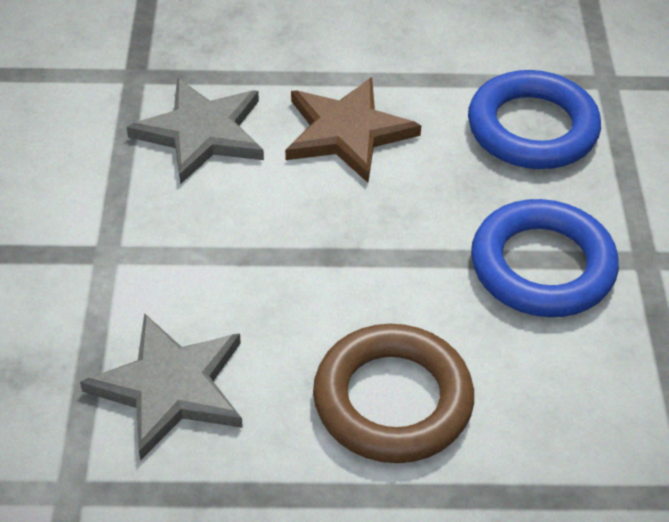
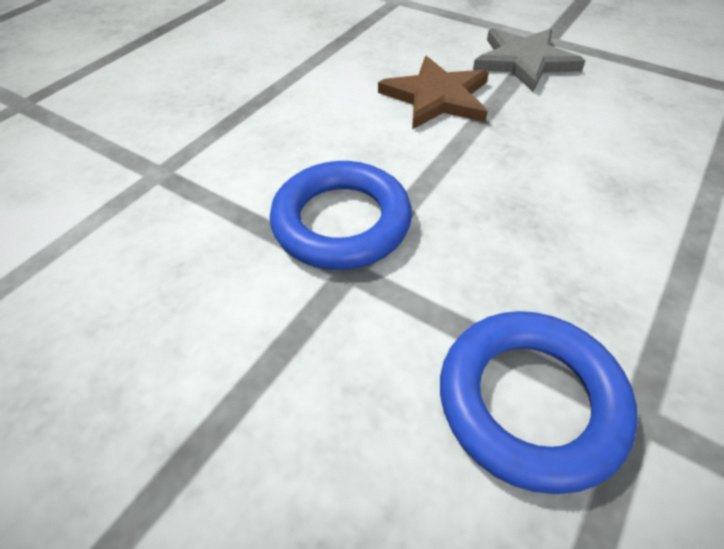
brown ring: [313,324,474,463] = 1 -> none = 0
grey star: [80,313,243,460] [127,78,264,184] = 2 -> [473,28,585,92] = 1

